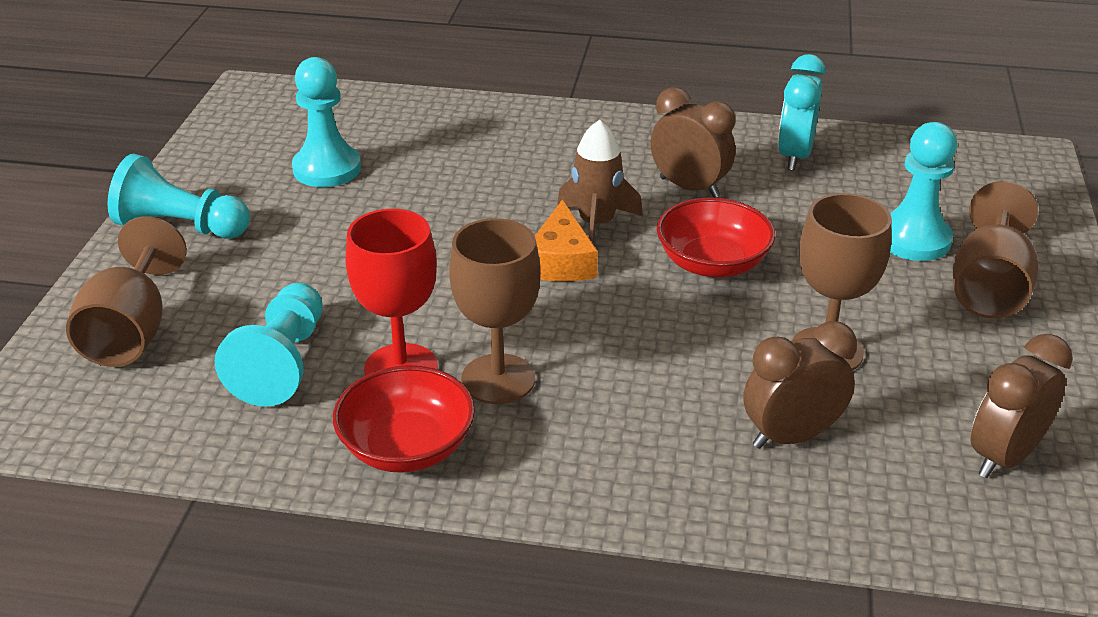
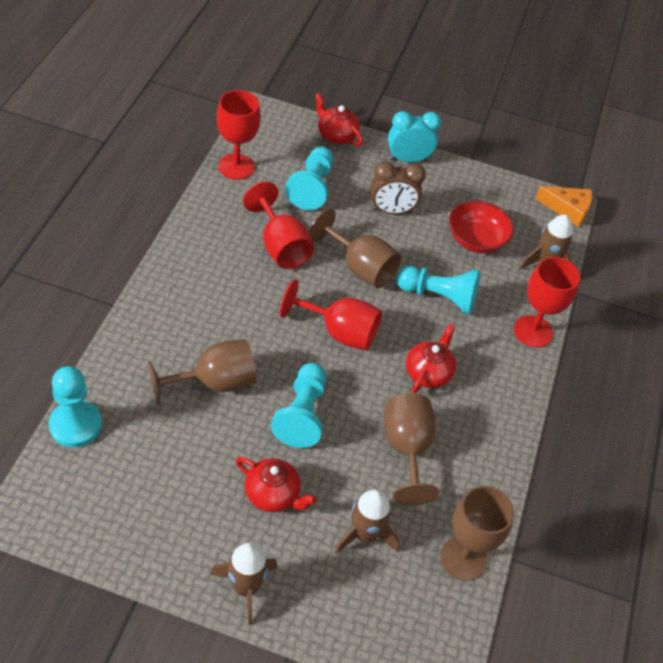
brown clock: [650,87,735,198] [743,321,857,449] [971,334,1073,478] = 3 -> [370,161,426,214] = 1
brown rocket: [557,119,643,245] = 1 -> [210,543,277,625] [334,489,400,554] [519,215,573,270] = 3
red bowl: [333,365,475,473] [657,197,775,277] = 2 -> [449,201,514,253] = 1
red goblet: [345,209,438,376] = 1 -> [217,90,261,180] [243,182,314,269] [280,279,382,351] [514,257,580,348] = 4
red teapot: none = 0 -> [236,457,317,512] [315,93,363,146] [406,324,456,393] = 3

